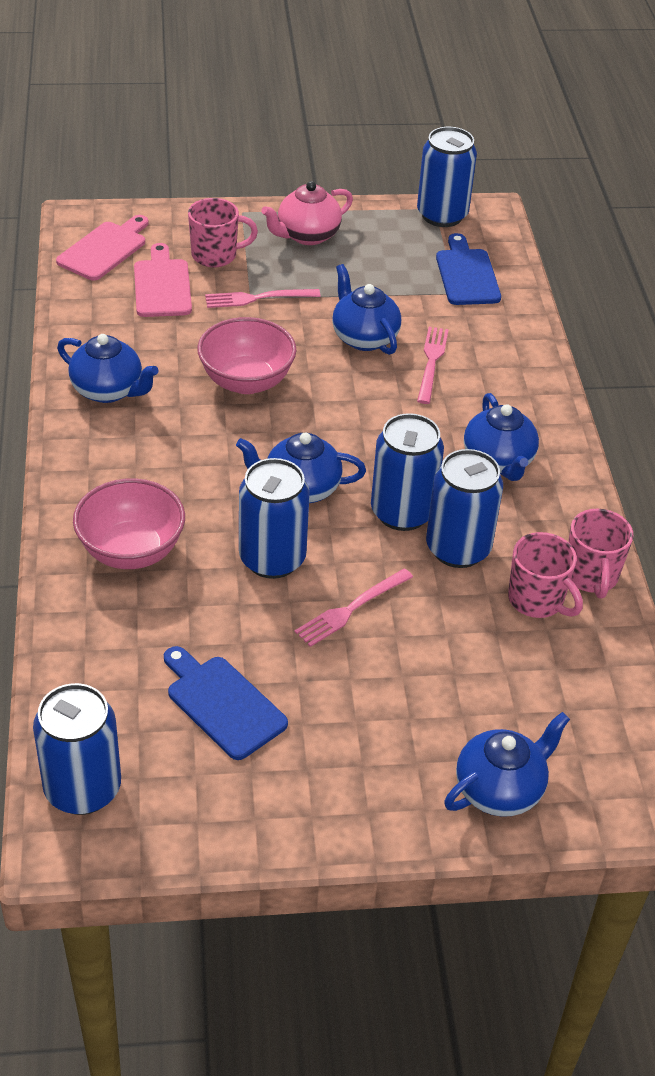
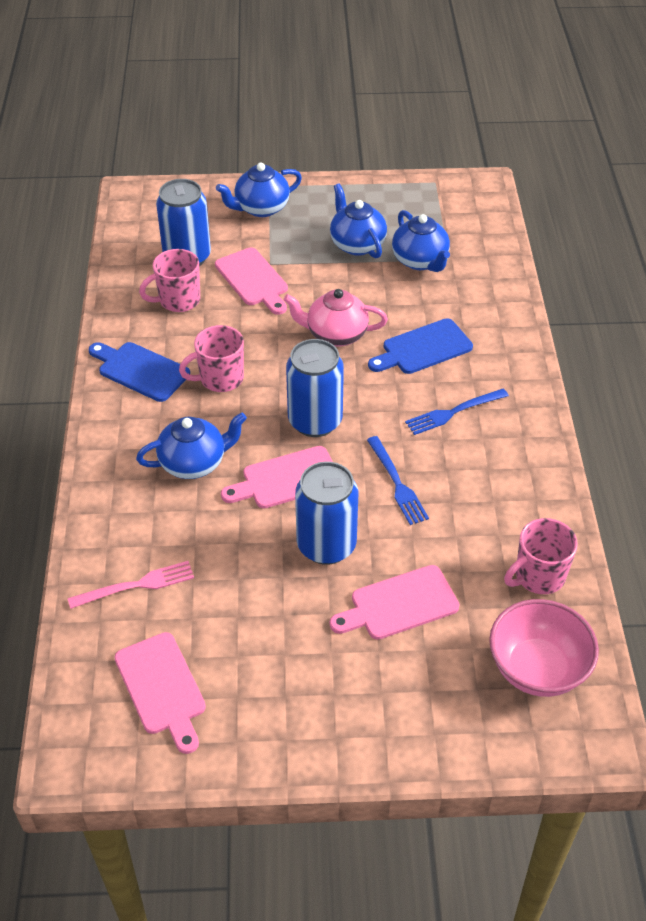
blue can: [33,683,121,815] [239,458,310,579] [371,413,444,531] [417,127,477,227] [426,449,503,568] = 5 -> [156,179,211,266] [286,339,344,437] [295,461,358,565] = 3
blue fork: none = 0 -> [367,436,429,525] [405,389,509,435] = 2
blue teapot: [57,334,159,403] [236,432,366,503] [332,264,401,355] [444,712,570,817] [464,393,539,481] = 5 -> [136,412,247,479] [216,163,302,217] [330,183,387,258] [392,210,450,272] = 4
pink bowl: [73,478,185,569] [197,317,296,394] = 2 -> [489,599,599,697] = 1
pink cutting board: [56,215,149,280] [134,243,192,317] = 2 -> [115,632,206,754] [215,247,288,315] [221,446,333,508] [330,565,460,640] = 4
pink fork: [205,289,320,308] [295,568,413,647] [417,327,449,404] = 3 -> [68,561,194,609] = 1

